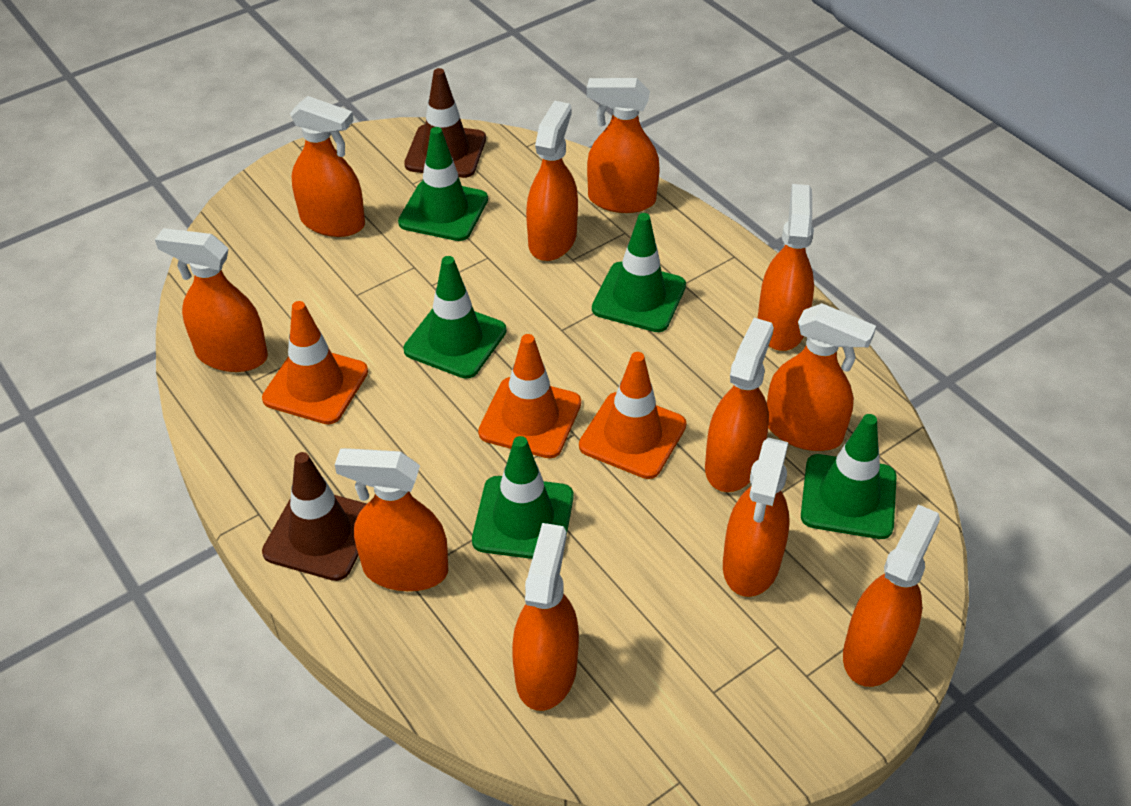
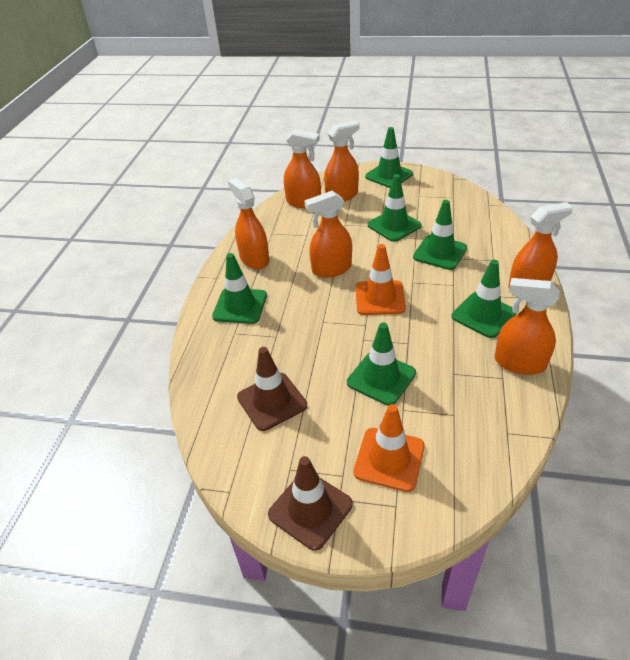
green traffic cone: [398,127,488,241] [404,256,506,379] [472,436,574,559] [592,213,686,332] [801,414,897,539] = 5 -> [212,253,267,324] [347,322,416,406] [365,127,413,188] [368,174,422,242] [413,200,467,270] [451,260,517,338] = 6
orange spray bottle: [155,228,268,372] [290,96,365,237] [335,448,448,591] [512,523,579,711] [526,101,578,261] [587,78,660,213] [705,318,774,492] [723,438,790,597] [758,184,814,351] [767,303,876,451] [843,504,940,687] = 11 -> [228,178,269,269] [284,129,321,208] [304,191,352,278] [324,121,359,201] [495,278,560,375] [508,202,573,288] = 6
orange traffic cone: [262,301,368,425] [478,334,581,458] [579,352,686,479] = 3 -> [354,404,425,492] [356,244,406,315] = 2

